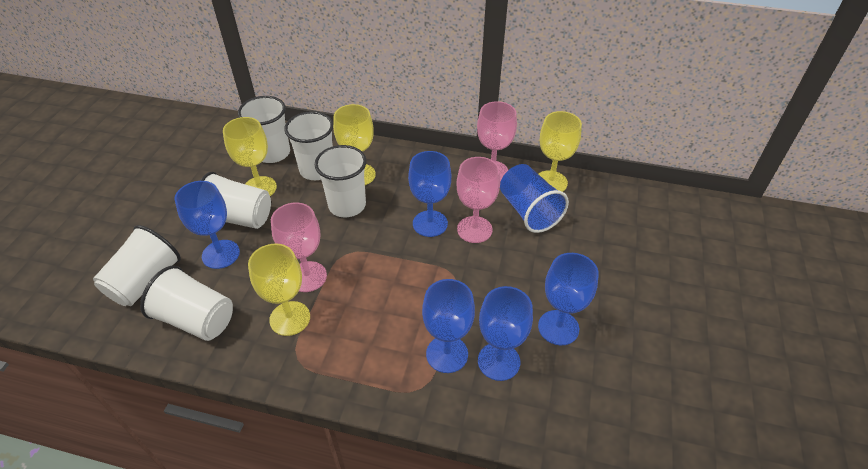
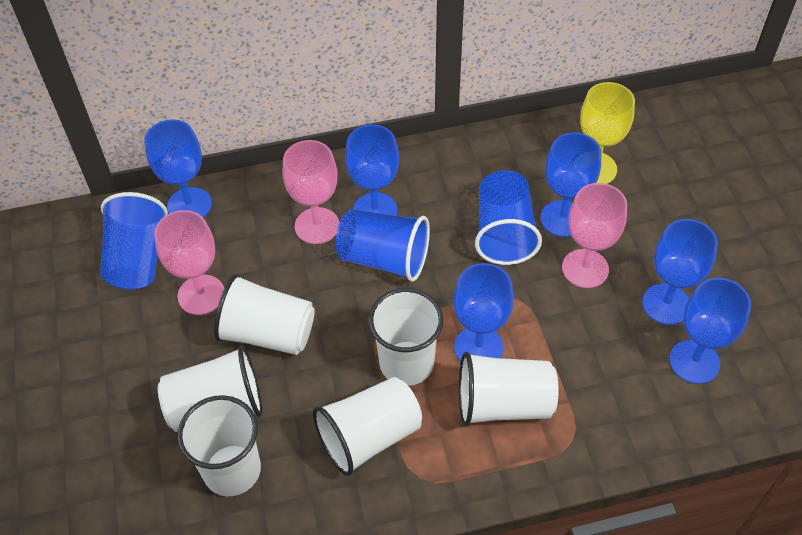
blue cup: [500,164,569,233] = 1 -> [100,192,168,289] [335,209,430,282] [475,170,542,265] = 3
blue goblet: [174,181,240,269] [408,151,451,237] [422,279,475,373] [478,286,533,381] [538,253,599,345] = 5 -> [144,119,212,218] [345,125,399,216] [453,263,514,361] [540,132,601,237] [642,219,718,325] [669,278,751,384] = 6
yellow goblet: [223,117,277,196] [248,243,310,336] [333,104,376,185] [538,111,582,192] = 4 -> [580,82,635,184] = 1

